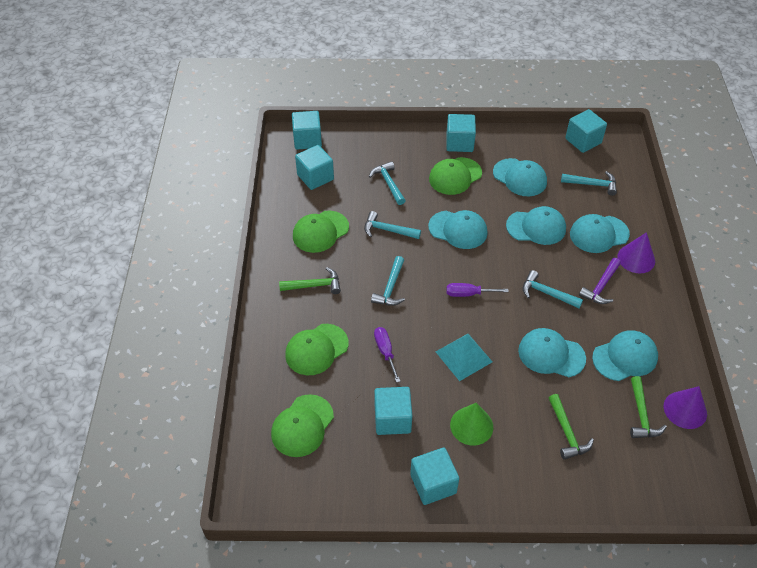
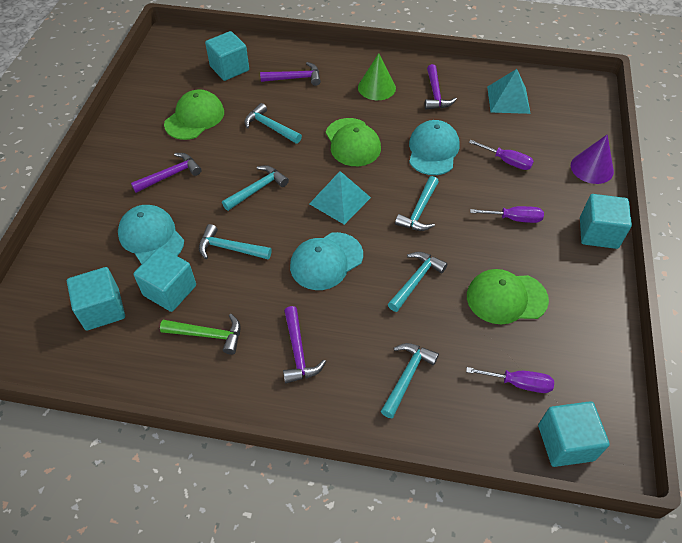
green cap: [271,394,334,457] [285,324,348,375] [293,211,349,253] [429,157,482,195] = 4 -> [164,89,224,140] [326,118,381,166] [467,269,549,324] = 3
green hammer: [279,267,341,294] [549,394,594,460] [630,376,667,438] = 3 -> [160,314,241,355] = 1
purple cone: [617,232,655,273] [664,386,707,429] = 2 -> [571,134,614,184] = 1
purple hammer: [579,258,621,304] = 1 -> [131,153,202,193] [260,62,321,86] [283,306,326,383] [425,64,457,110] = 4
purple screwdriver: [374,327,401,383] [446,283,509,297] = 2 -> [466,367,554,393] [469,140,534,170] [470,206,544,223] = 3
turquoise cap: [428,210,488,249] [493,158,547,196] [506,206,566,245] [518,328,586,377] [570,214,630,253] [592,330,658,381] = 6 -> [118,205,184,264] [290,232,363,290] [409,120,460,175] = 3
turquoise cube: [292,111,322,150] [295,145,334,190] [375,387,412,435] [410,447,459,505] [446,114,476,152] [565,109,607,153] = 6 -> [67,267,125,331] [133,247,196,312] [205,31,249,81] [538,401,610,467] [580,194,632,249] = 5
turquoise hammer: [364,211,421,239] [369,161,406,205] [371,256,405,306] [523,270,583,308] [561,171,617,196] = 5 -> [199,224,272,260] [222,165,289,211] [245,103,302,144] [381,343,439,418] [388,252,448,312] [395,176,439,231] = 6
turquoise pyramid: [436,334,492,381] = 1 -> [309,171,371,225] [487,69,531,114] = 2

